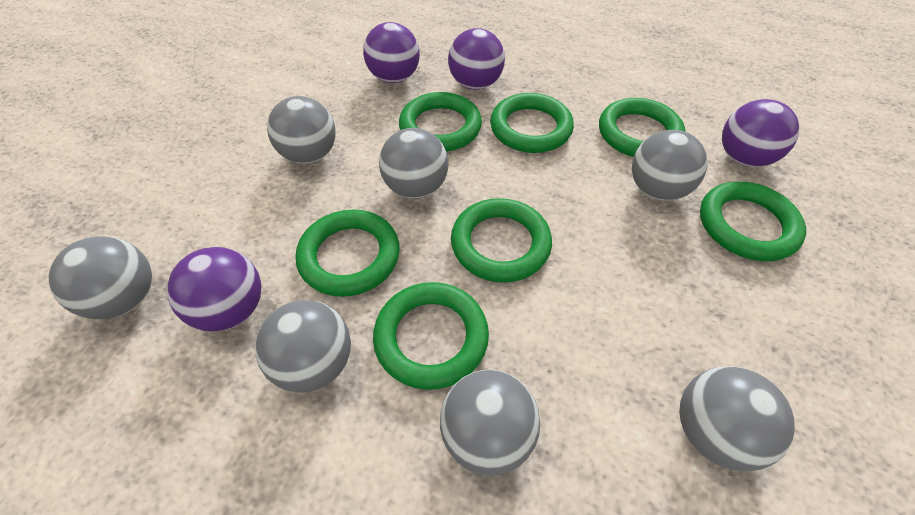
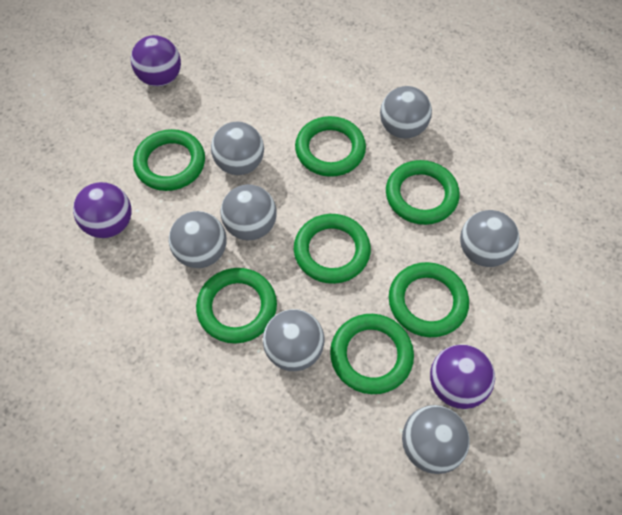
purple ball: [167,247,262,331] [363,22,420,83] [448,28,505,90] [722,99,799,167] = 4 -> [73,182,132,238] [131,35,181,86] [430,344,495,409] = 3

